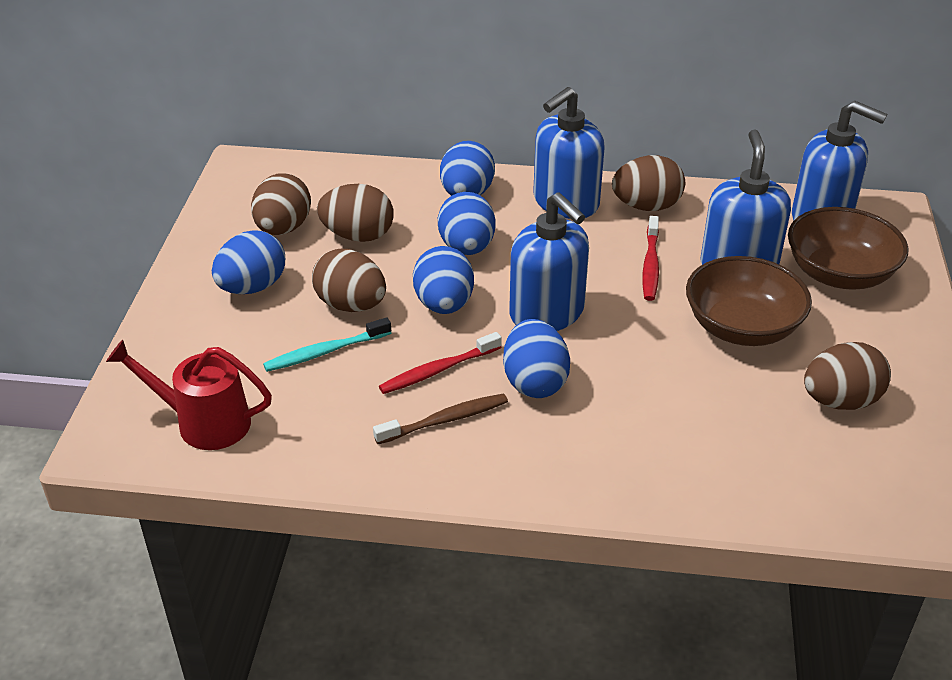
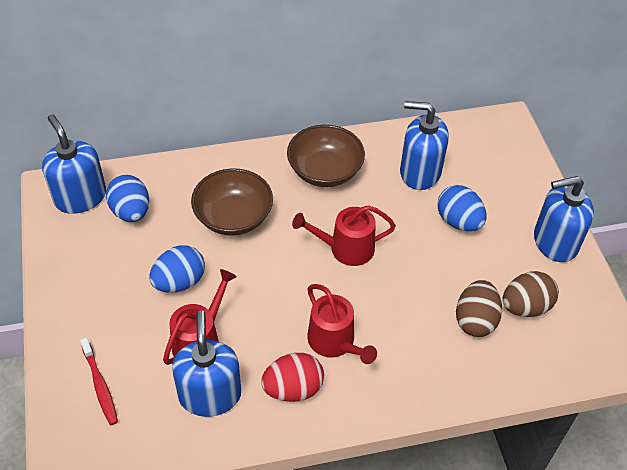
blue egg: [212,230,285,294] [413,246,474,314] [438,192,496,255] [440,141,495,196] [503,319,570,398] = 5 -> [106,175,149,222] [150,245,205,293] [437,185,487,231] = 3
brown egg: [251,173,311,235] [312,248,386,312] [317,184,394,242] [612,155,685,211] [804,342,891,410] = 5 -> [456,280,502,337] [503,271,559,317] = 2
brown toothbrush: [373,393,508,444] = 1 -> none = 0
red egg: none = 0 -> [261,353,324,402] = 1
red toothbrush: [379,332,502,394] [643,216,659,301] = 2 -> [80,338,118,425] = 1
red watering can: [106,340,272,450] = 1 -> [163,269,236,365] [292,205,396,266] [307,284,377,364] = 3
turquoise toothbrush: [263,317,391,372] = 1 -> none = 0

